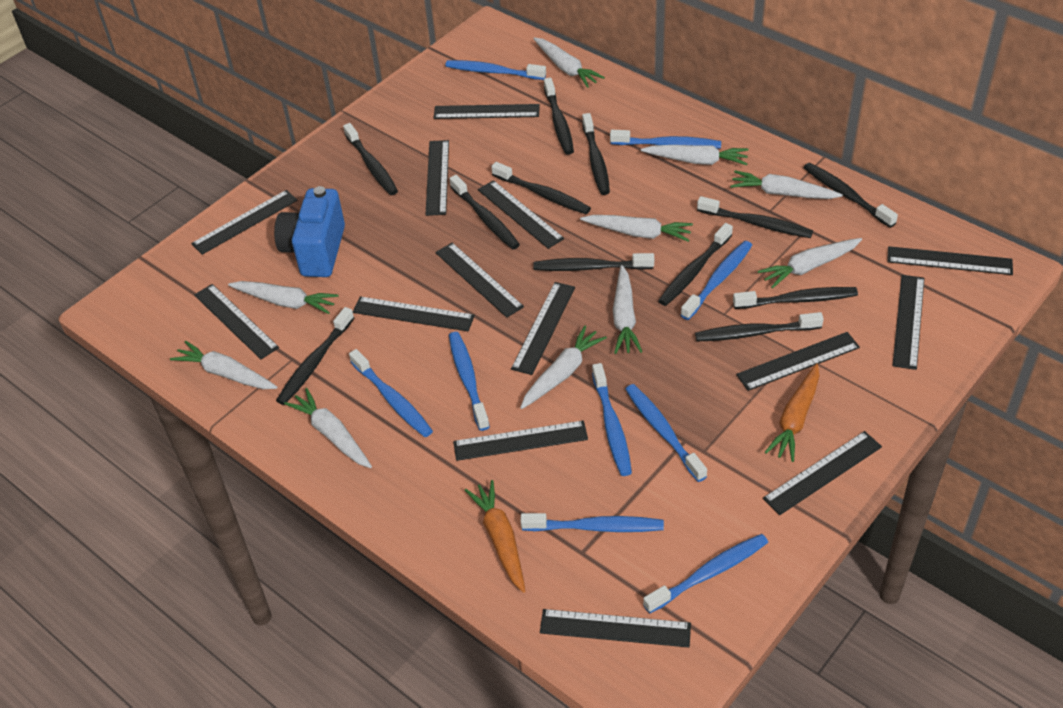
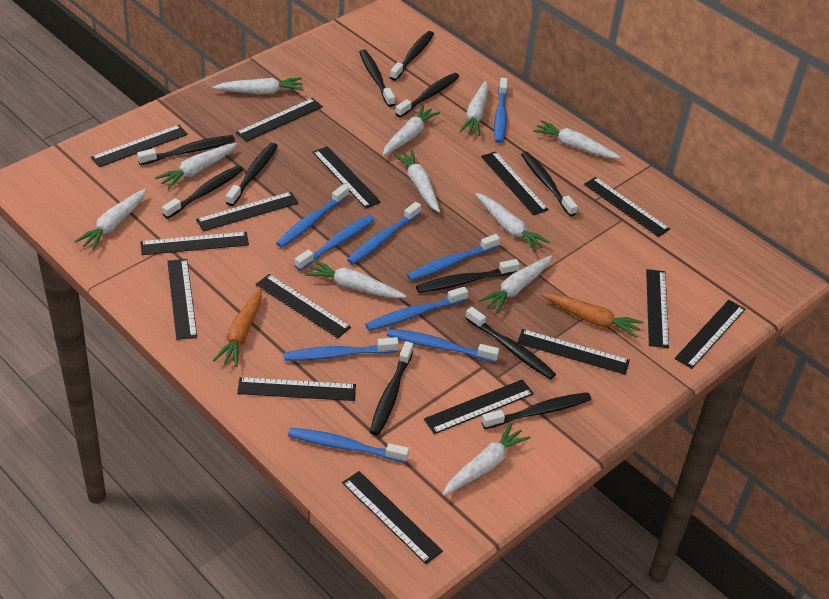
black ruler: [191,190,298,255] [194,284,279,359] [353,296,475,331] [425,140,449,216] [433,104,540,119] [435,243,524,318] [453,420,588,461] [478,180,564,249] [511,282,575,375] [540,609,691,648] [736,332,860,391] [763,431,882,515] [887,246,1013,275] [892,275,924,370] = 14 -> [91,125,188,167] [140,232,249,255] [167,259,197,340] [196,192,298,232] [236,98,323,142] [237,377,356,401] [256,274,351,338] [313,146,381,208] [342,471,443,564] [424,379,534,434] [481,151,549,215] [517,329,630,374] [584,177,670,237] [646,269,669,348] [675,300,745,369] = 15
black toothbrush: [276,307,354,405] [343,123,398,195] [449,175,520,250] [491,162,591,214] [533,253,654,271] [544,78,574,155] [582,113,610,195] [658,223,733,306] [695,312,824,341] [697,196,813,238] [733,287,858,309] [804,163,898,228] = 12 -> [137,135,235,165] [162,165,244,219] [226,143,278,206] [359,49,395,107] [370,341,414,435] [390,31,434,81] [395,73,460,118] [416,259,520,293] [465,307,556,380] [481,392,591,429] [521,152,578,216] = 11
blue camera: [274,186,345,277] = 1 -> none = 0
white carrot: [170,341,278,389] [228,281,339,314] [284,388,372,468] [520,326,607,409] [533,37,605,88] [580,215,693,242] [613,265,642,354] [641,145,749,165] [730,170,843,199] [758,238,862,289] = 10 -> [74,188,147,251] [155,142,238,189] [213,78,304,94] [305,260,406,298] [382,105,440,156] [393,150,440,212] [443,423,531,495] [459,81,488,136] [475,193,550,252] [479,256,552,313] [533,120,621,158] = 11

